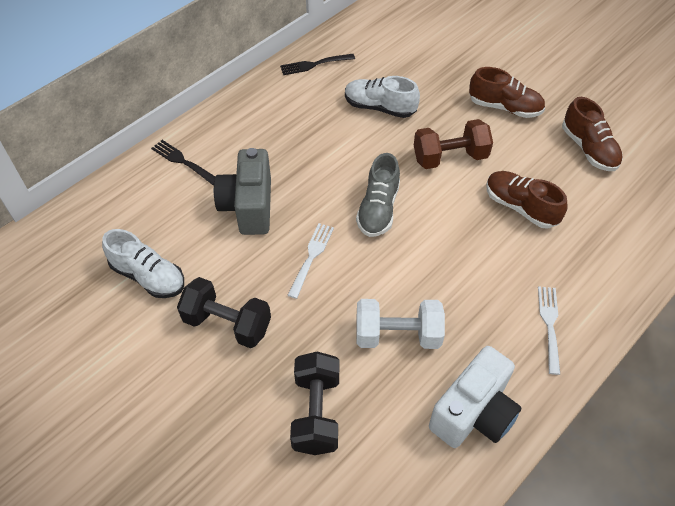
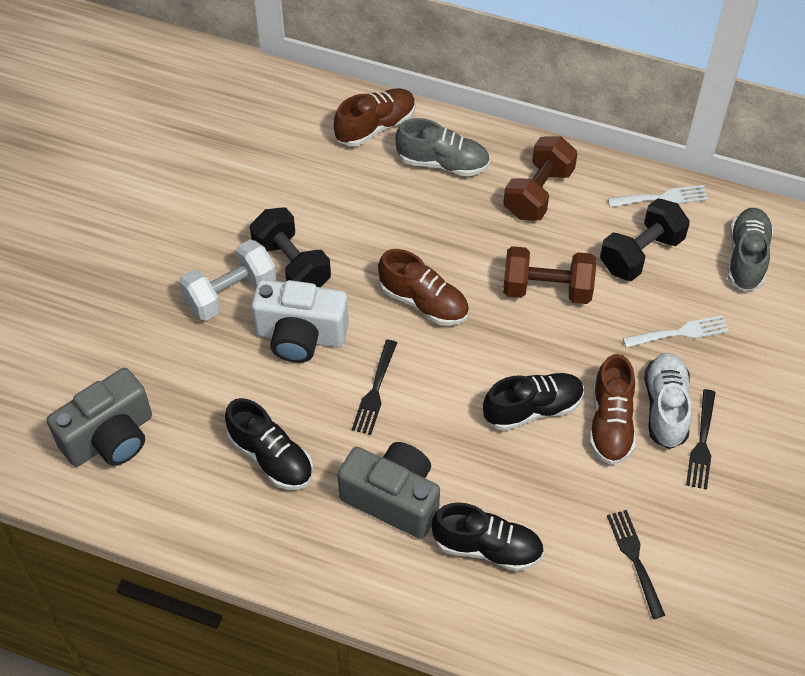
black fork: [151,140,215,185] [280,54,355,75] = 2 -> [352,340,397,435] [607,510,665,619] [686,389,716,490] = 3
black shoe: none = 0 -> [225,398,313,490] [432,502,544,572] [483,373,584,431] = 3
brown dumbbell: [414,119,493,169] = 1 -> [503,137,578,221] [503,246,596,304] = 2
grey camera: [214,148,271,235] = 1 -> [47,368,152,467] [338,442,440,539] = 2
grey shoe: [356,153,400,237] = 1 -> [395,118,490,177] [727,208,774,292] = 2
white shoe: [102,229,184,298] [345,76,420,118] = 2 -> [645,353,692,449] = 1

